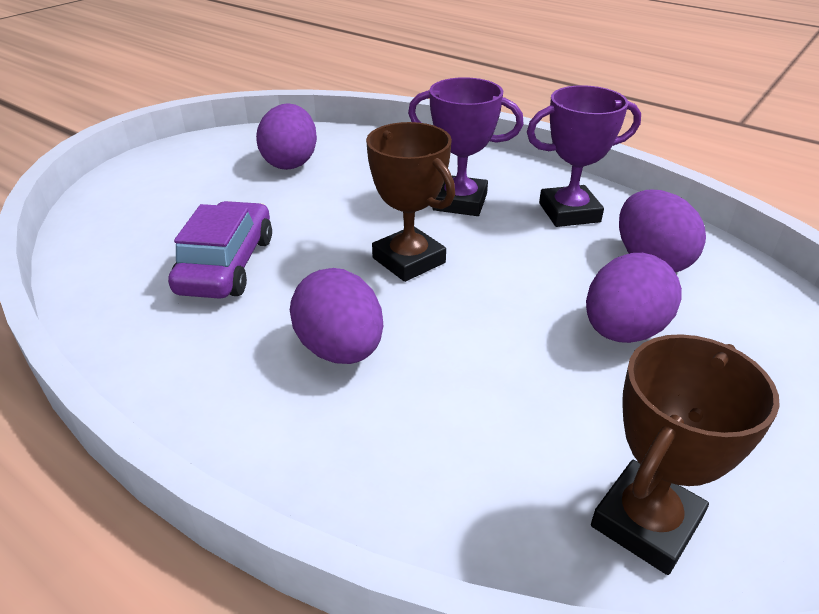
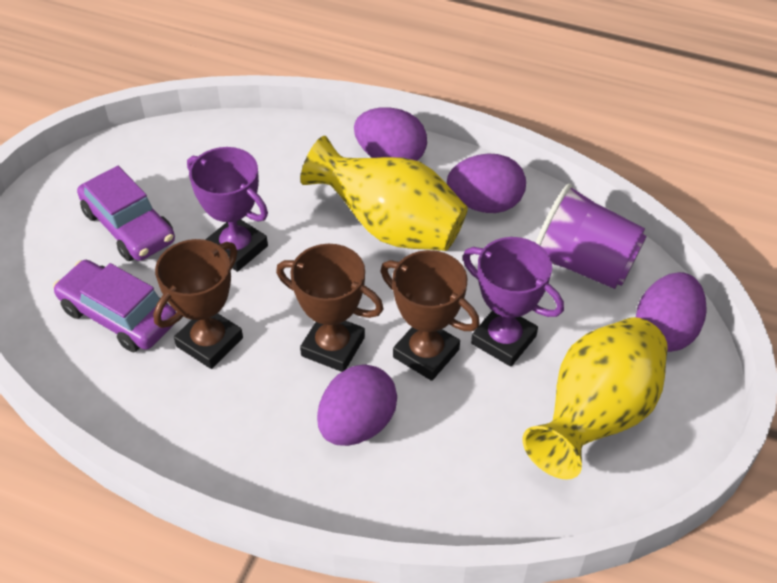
brown trophy: [366,122,455,282] [591,334,780,575] = 2 -> [153,239,243,369] [276,244,384,372] [381,250,480,381] = 3
purple car: [168,201,272,299] = 1 -> [53,260,176,352] [77,166,175,261] = 2
purple cup: none = 0 -> [536,184,647,289] = 1
yellow vase: none = 0 -> [300,136,468,251] [522,317,668,480] = 2

